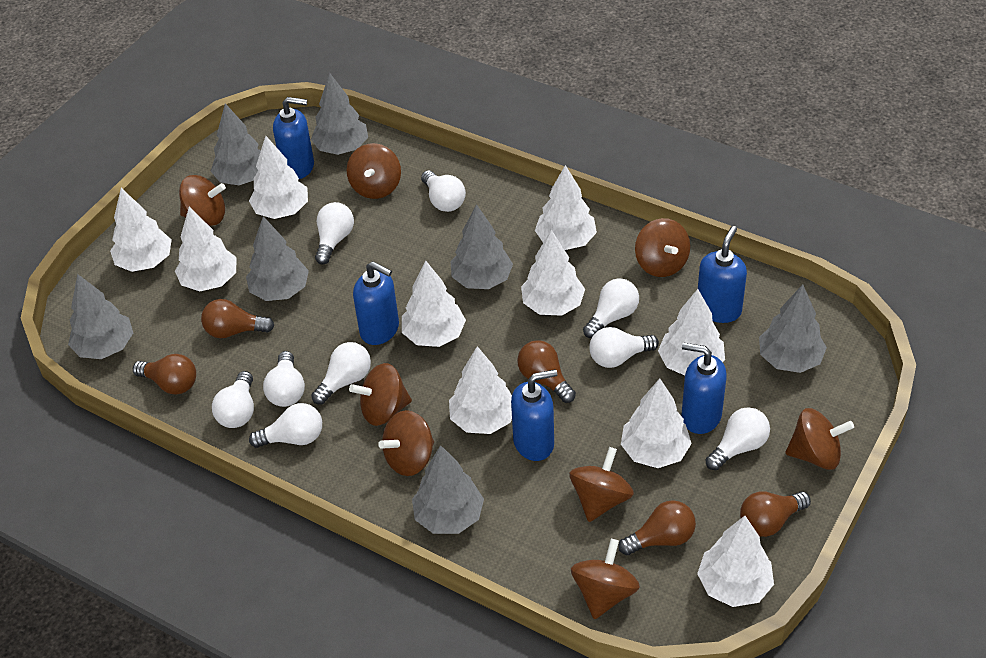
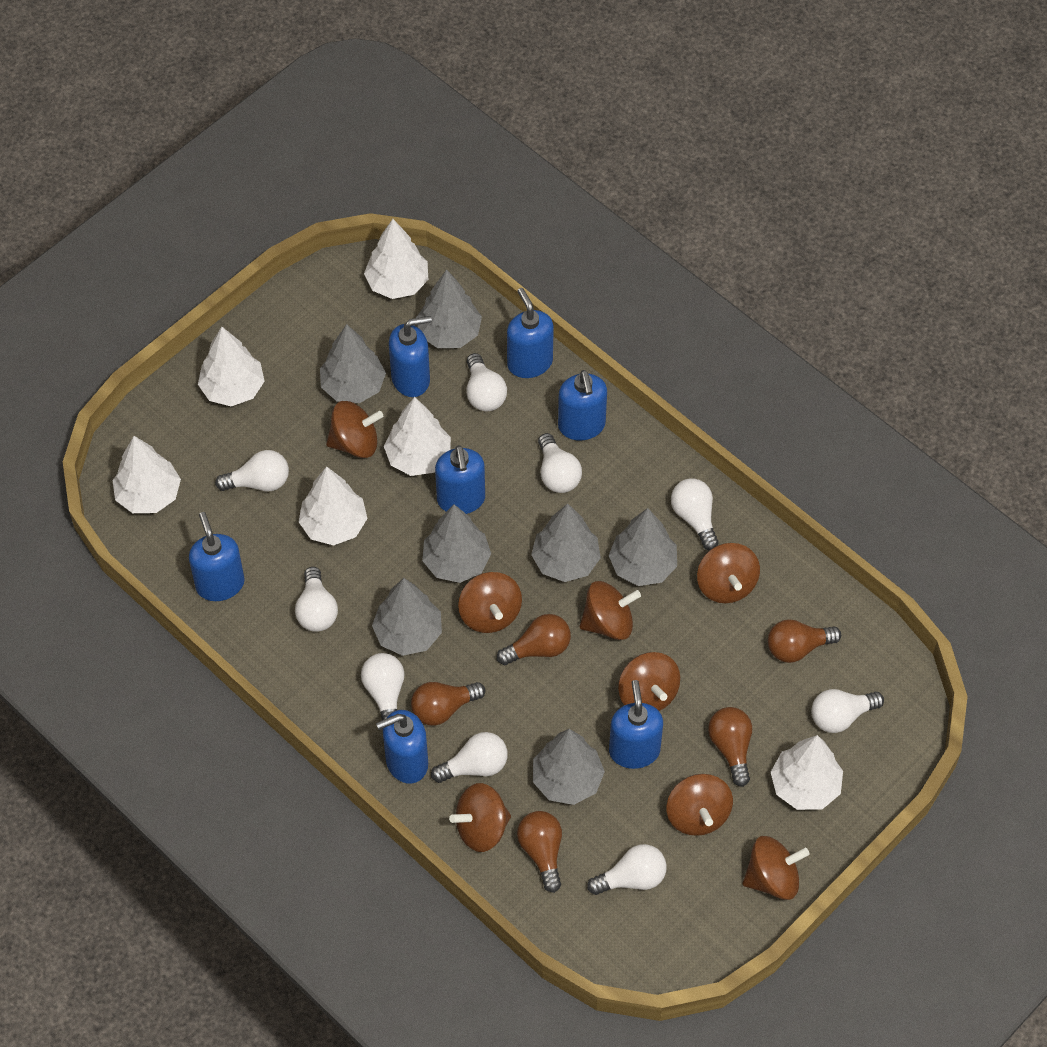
blue soap dispenser: [273,97,314,179] [353,261,399,345] [511,369,557,461] [682,342,727,434] [698,226,747,323] = 5 -> [189,512,245,601] [376,710,428,784] [389,316,432,397] [435,445,485,514] [507,288,554,378] [558,370,607,441] [609,680,663,769] = 7
white tree: [110,188,172,272] [175,207,237,291] [249,136,308,219] [402,261,466,347] [449,346,512,434] [521,230,585,316] [535,165,597,250] [621,378,692,468] [658,289,725,375] [697,516,774,607] = 10 -> [112,436,181,513] [198,327,265,406] [299,466,368,546] [364,219,428,299] [384,397,451,476] [771,735,843,810] = 6

